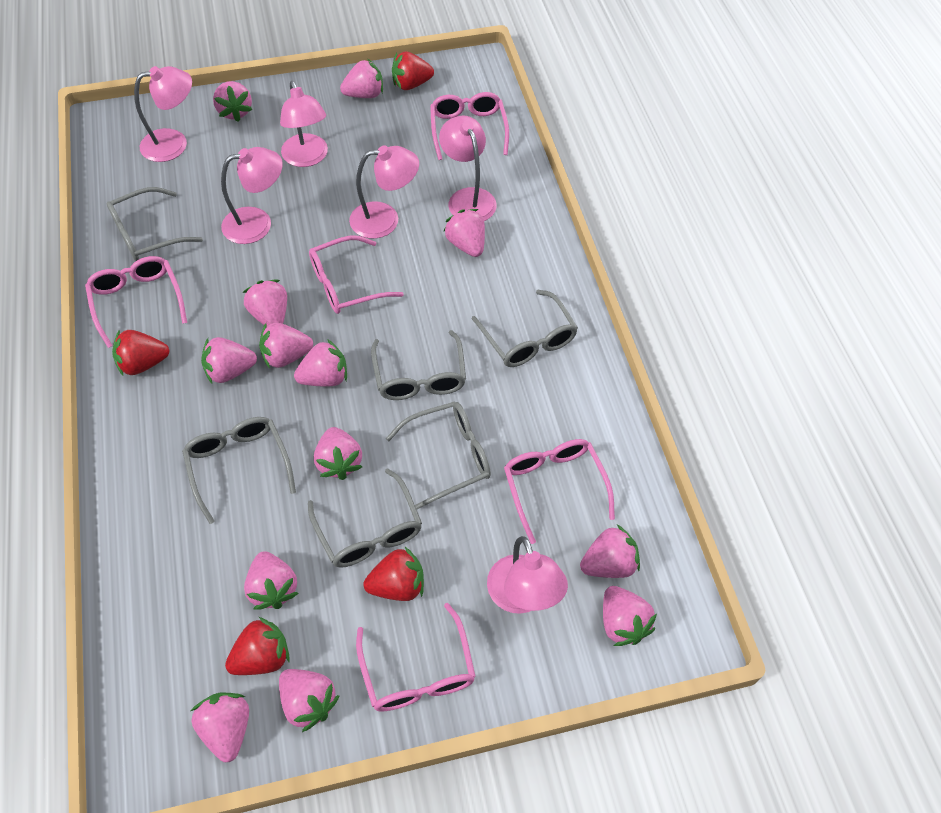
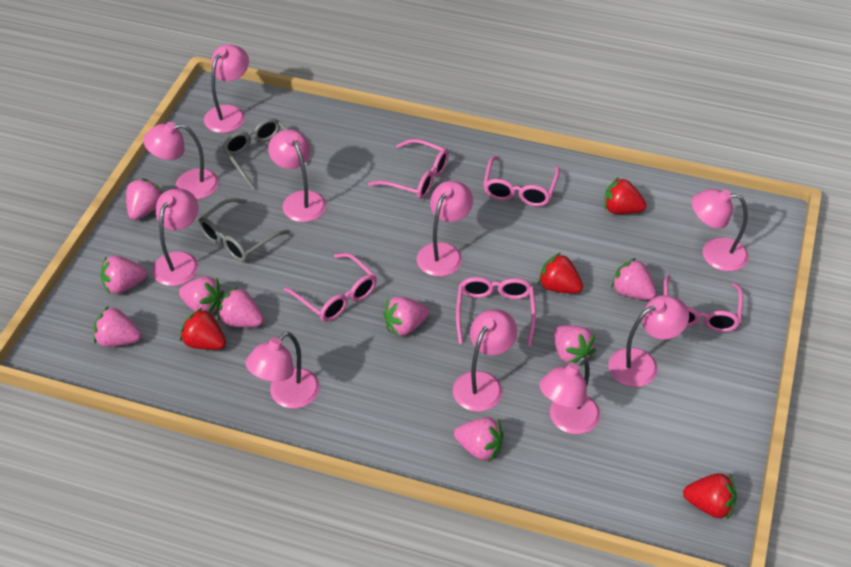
grey glasses: [107,187,203,261] [182,417,296,524] [308,468,422,568] [371,330,466,400] [386,401,491,510] [472,290,578,367] = 6 -> [198,198,290,262] [222,118,308,190] = 2
pink lamp: [134,66,192,162] [221,147,283,244] [280,81,328,167] [349,145,419,239] [439,116,497,221] [487,536,568,614] = 6 -> [143,122,219,200] [152,189,198,286] [204,44,249,133] [246,331,320,408] [268,129,326,222] [417,181,473,277] [453,309,517,412] [539,357,600,434] [608,295,689,387] [692,189,748,271] = 10
pink strawberry: [191,693,249,762] [201,337,257,383] [213,81,253,122] [242,280,287,326] [244,551,299,610] [259,322,313,369] [279,669,340,732] [294,339,347,386] [314,427,362,480] [340,59,383,98] [443,209,485,257] [580,525,640,578] [603,586,657,646] = 13 -> [94,306,141,347] [100,256,147,294] [126,178,163,220] [179,277,224,313] [218,286,264,327] [383,297,429,336] [454,417,504,461] [554,325,596,365] [611,258,656,300] = 9

